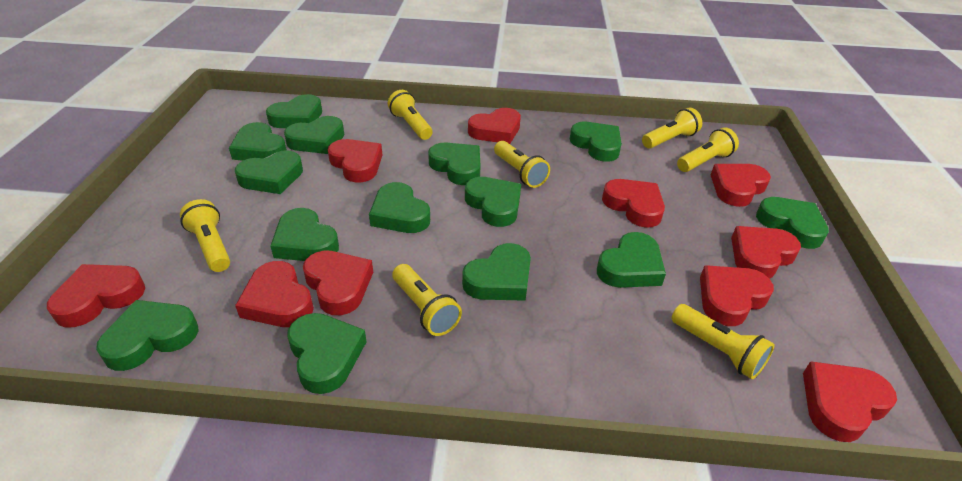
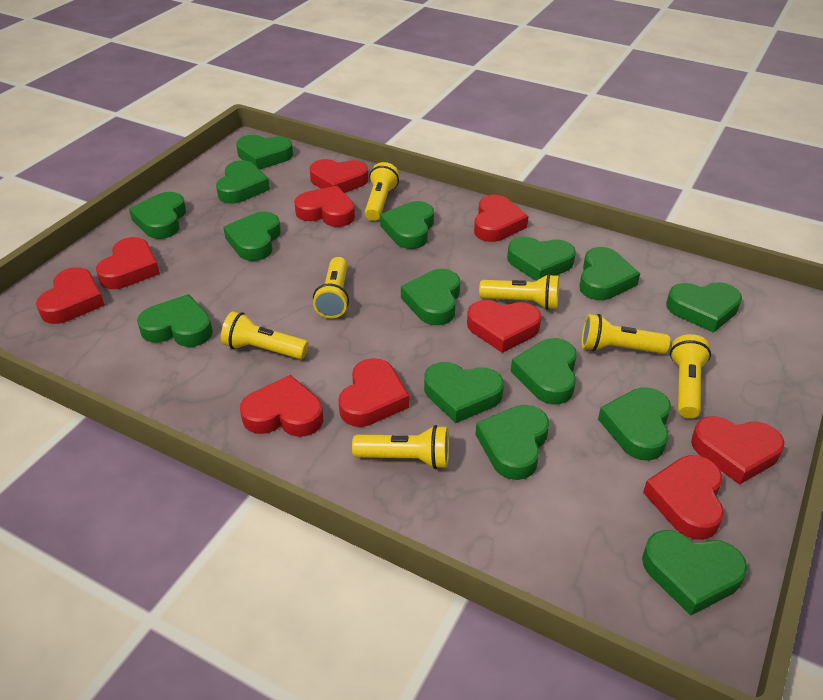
green heart: [96,300,199,371] [229,122,287,161] [235,150,303,194] [266,94,322,128] [270,208,339,261] [284,116,344,154] [288,313,367,394] [369,182,430,233] [428,143,481,185] [462,243,531,301] [465,177,521,227] [570,122,622,162] [597,232,666,288] [756,197,829,249] = 14 -> [129,192,186,239] [137,294,213,347] [216,160,270,204] [223,212,281,261] [236,135,293,170] [380,201,434,249] [401,269,460,325] [424,362,504,423] [475,405,549,480] [507,237,576,281] [511,338,577,404] [579,247,640,300] [598,387,671,461] [642,530,747,616] [666,282,742,333] = 15

